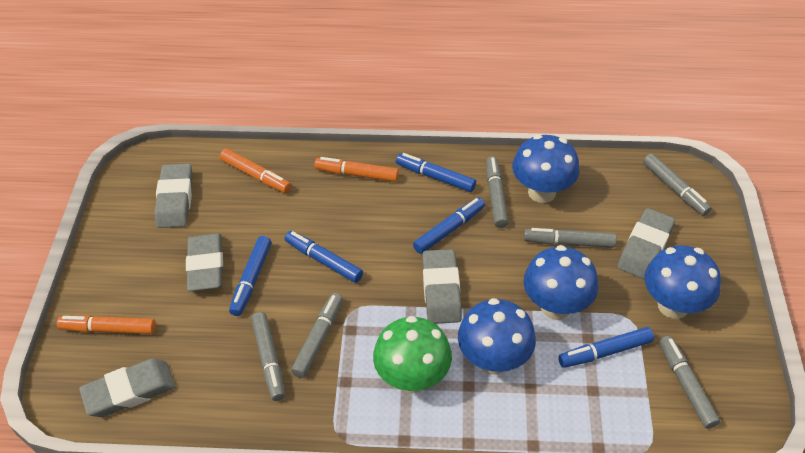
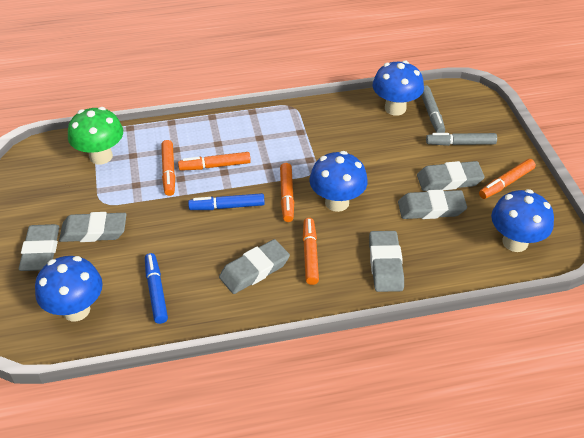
blue marker: [229,236,271,316] [285,231,363,283] [396,153,476,192] [413,197,485,254] [558,327,654,368] = 5 -> [145,253,168,324] [188,193,265,210] = 2
grey eraser: [79,358,176,417] [154,163,193,228] [186,233,223,291] [422,249,462,324] [617,208,675,280] = 5 -> [19,224,59,271] [59,212,127,242] [219,239,290,294] [369,231,404,292] [398,190,467,219] [417,161,485,191] = 6
grey marker: [251,312,285,401] [291,293,343,378] [486,156,509,228] [524,228,617,248] [643,154,712,216] [659,336,720,429] = 6 -> [421,85,445,133] [426,133,497,146] = 2
orange marker: [57,315,156,334] [220,148,291,193] [315,157,399,182] = 3 -> [161,140,175,196] [178,152,251,171] [280,163,294,222] [303,218,319,285] [479,159,536,199] = 5

